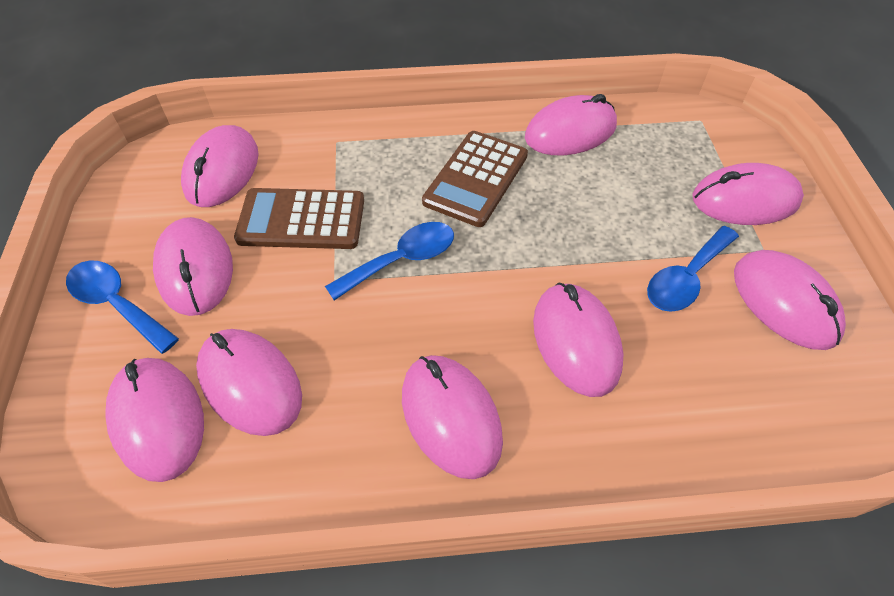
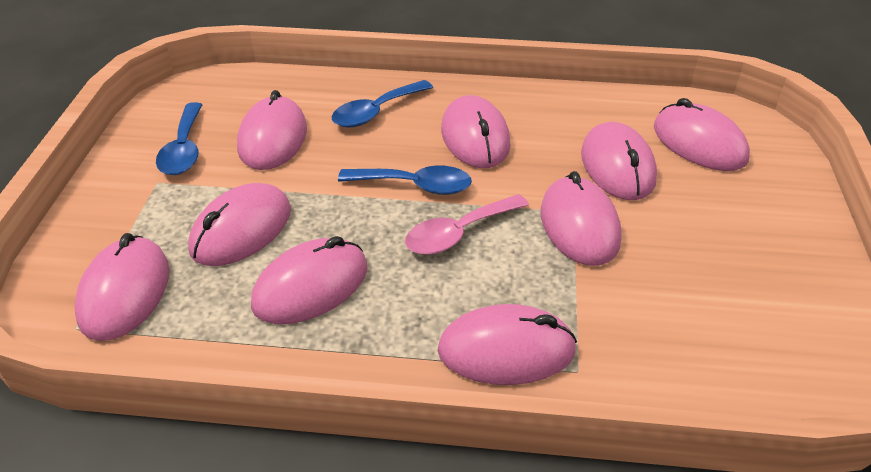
brown calculator: [234,188,364,249] [422,131,528,227] = 2 -> none = 0
pink spoon: none = 0 -> [405,194,529,255] = 1

